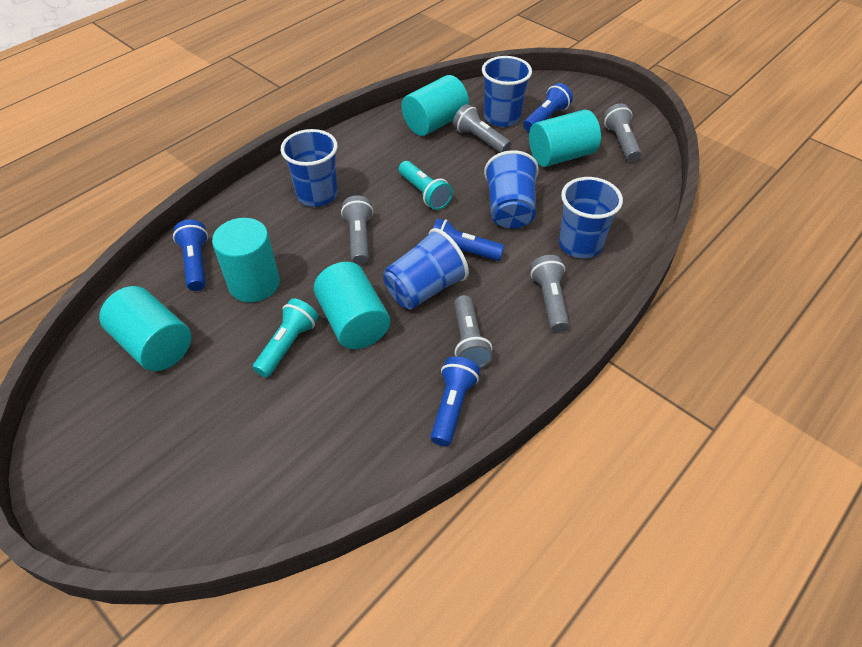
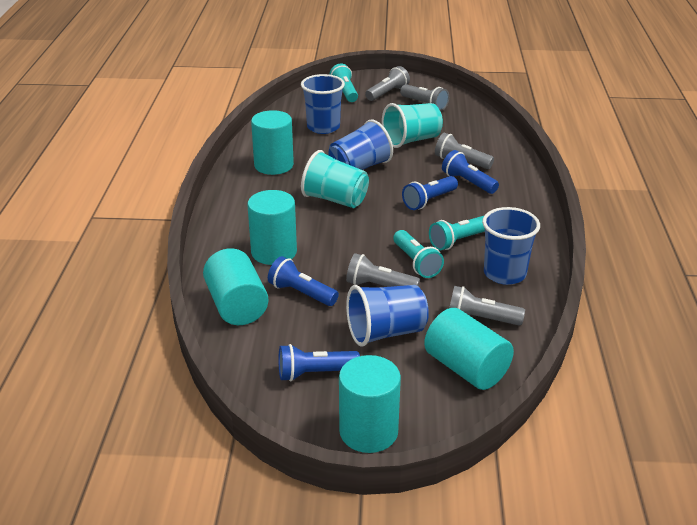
blue cup: [281,129,338,207] [383,228,469,309] [482,56,532,127] [484,150,539,229] [559,177,623,258] = 5 -> [301,74,345,134] [328,119,393,170] [346,285,429,346] [482,207,540,285] = 4
turquoise cup: none = 0 -> [301,150,369,208] [382,103,443,148] = 2
turquoise flashlight: [253,298,319,378] [399,161,453,210] = 2 -> [330,64,358,102] [393,230,444,278] [429,216,485,250] = 3

